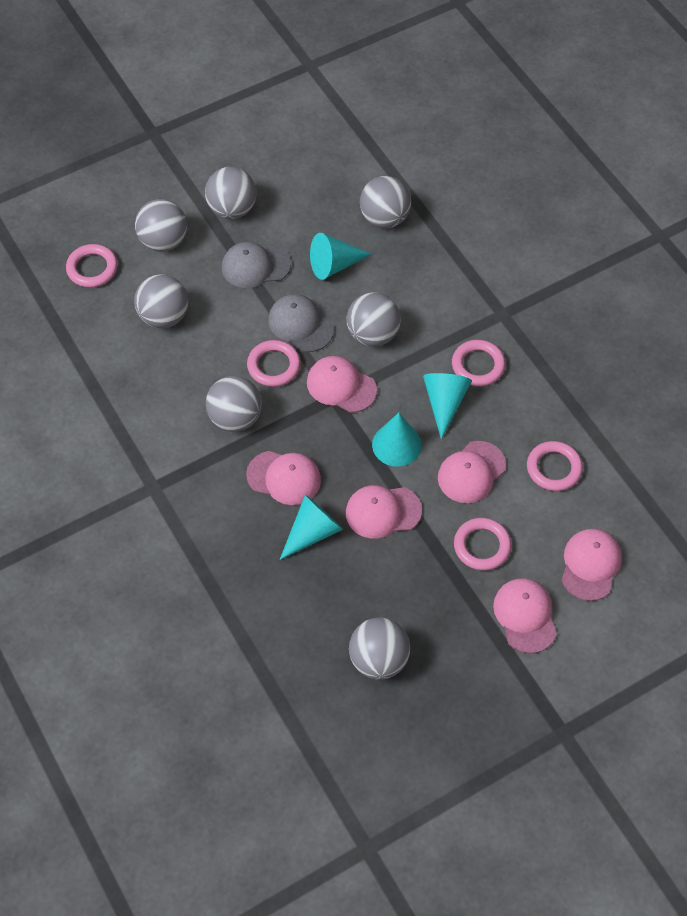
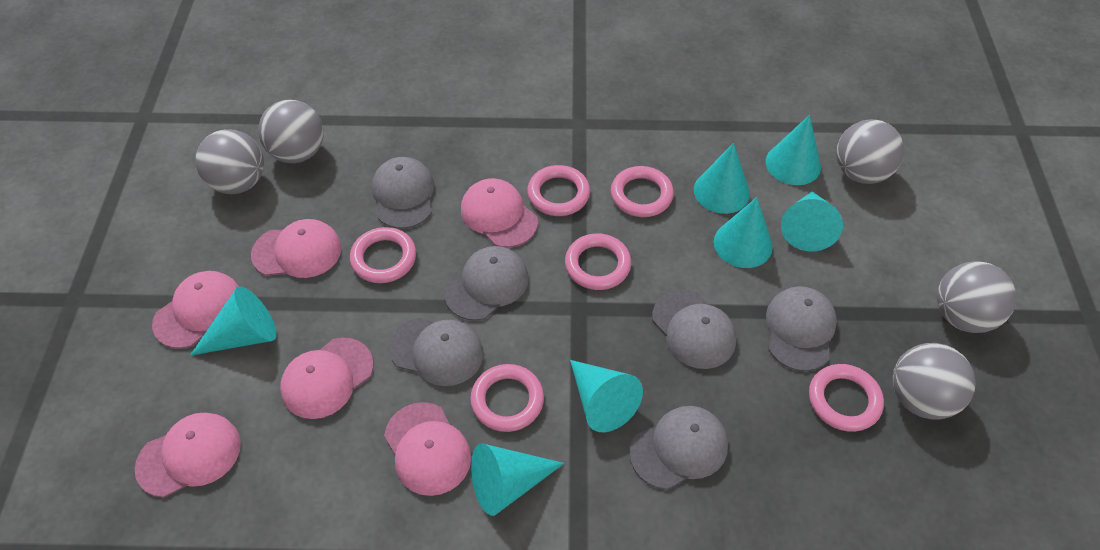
grey ball: [134,274,189,328] [135,199,187,252] [205,167,256,219] [206,376,262,432] [347,292,401,347] [349,617,410,680] [360,176,411,228] = 7 -> [195,129,264,194] [258,100,324,163] [836,119,904,184] [892,343,976,420] [937,261,1016,333] = 5
grey cap: [222,242,291,288] [268,294,334,352] = 2 -> [372,157,434,229] [389,317,483,386] [444,246,529,321] [629,406,728,490] [652,290,736,369] [766,286,837,371] = 6
pink ring: [66,244,118,288] [247,340,301,387] [452,340,505,386] [454,518,511,571] [527,441,583,491] = 5 -> [350,227,416,283] [470,364,544,432] [527,165,590,216] [565,234,631,290] [611,166,674,217] [809,364,884,432] = 6
turquoise cone: [280,495,343,560] [310,233,371,280] [372,413,422,467] [423,373,472,439] = 4 -> [190,286,277,356] [471,443,564,516] [570,360,643,432] [694,143,750,214] [714,197,773,268] [766,115,821,185] [781,191,843,251] = 7

